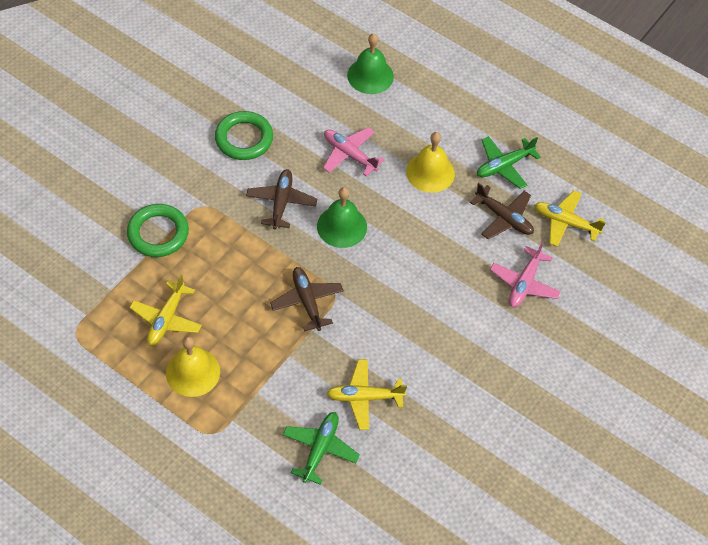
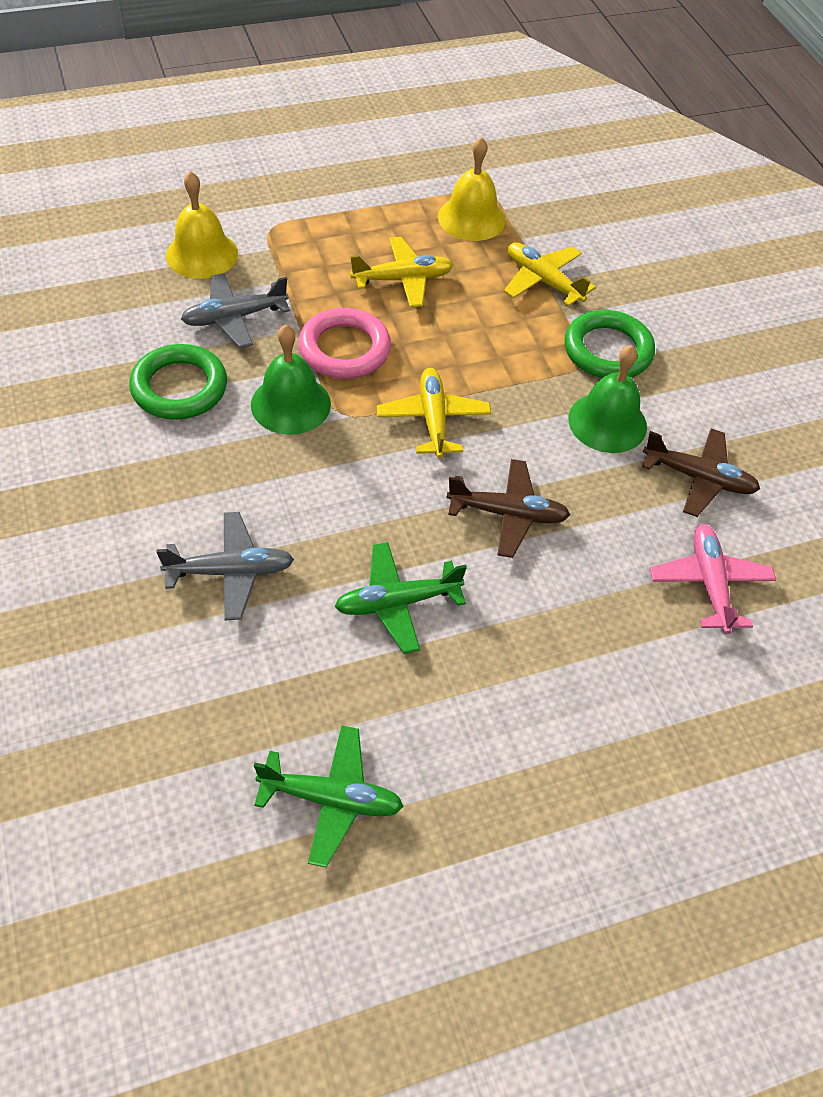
brown plane: [246,169,317,230] [270,267,344,331] [470,183,534,239] = 3 -> [446,459,570,558] [642,428,760,517] = 2
grey plane: none = 0 -> [156,512,294,620] [181,273,290,348] = 2
pink plane: [323,127,385,177] [490,241,561,307] = 2 -> [650,524,776,634] = 1
pink ring: none = 0 -> [298,308,391,379] = 1

